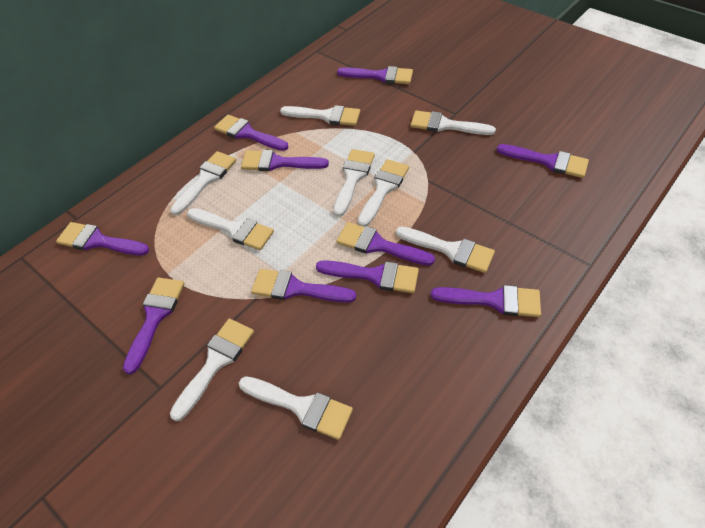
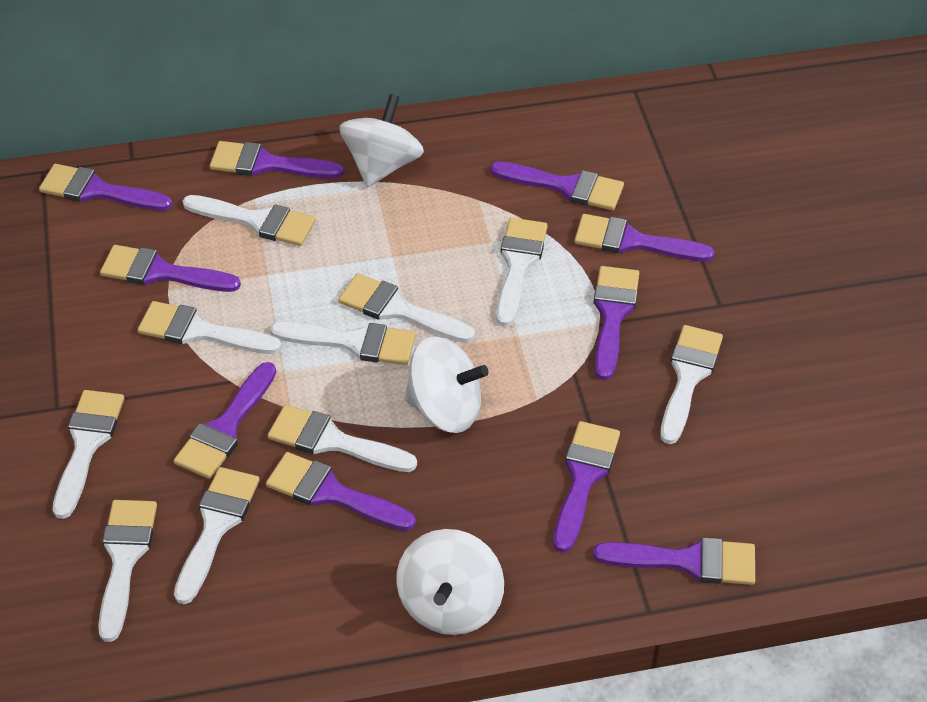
white brush: [170,151,236,215] [170,319,254,421] [187,208,274,250] [239,376,353,440] [280,105,360,126] [333,149,375,217] [358,159,409,227] [396,227,495,273] [410,110,496,135] = 9 -> [53,390,124,519] [98,500,157,642] [138,301,282,354] [174,467,260,604] [183,195,316,246] [268,404,417,472] [270,321,416,365] [338,273,475,343] [496,218,548,326] [660,325,723,444] = 10
white spinning top: none = 0 -> [339,94,424,187] [396,529,504,635] [404,336,489,433] = 3

